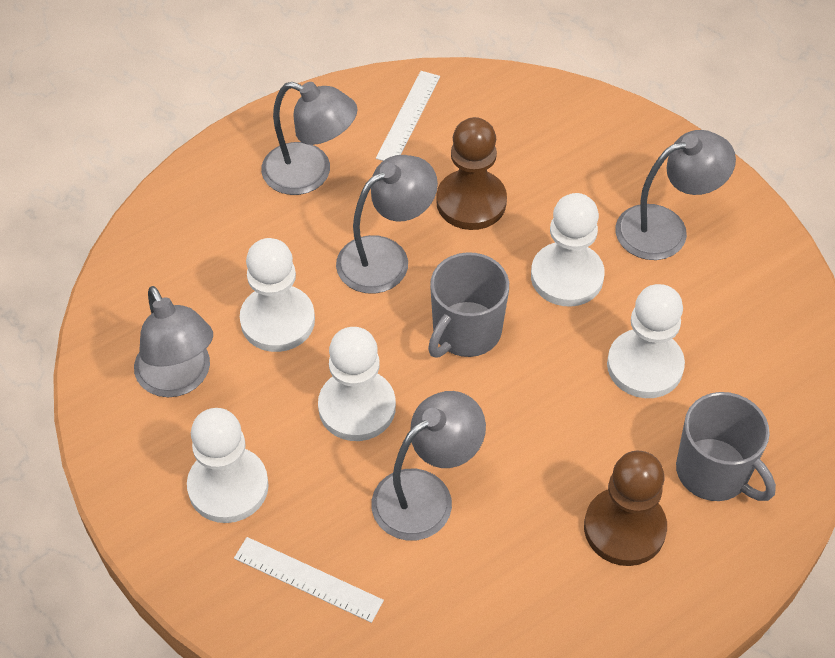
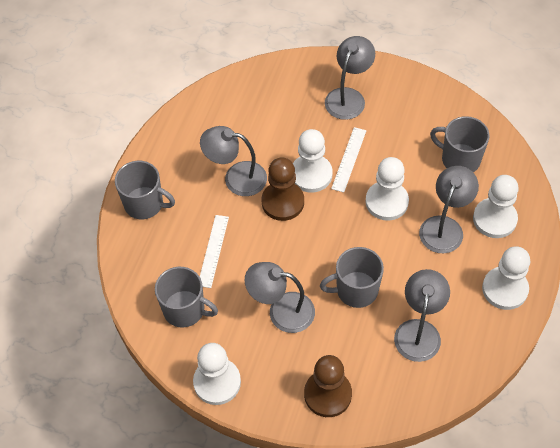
grey mug: [428,252,509,358] [676,392,776,501] = 2 -> [115,161,175,219] [155,267,218,327] [320,247,384,308] [430,116,490,172] = 4

